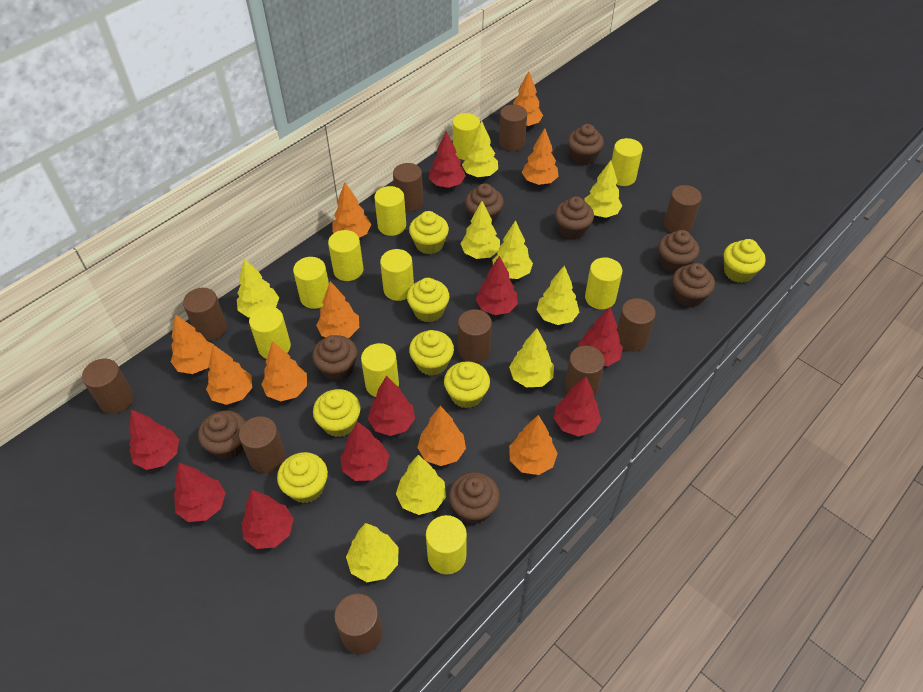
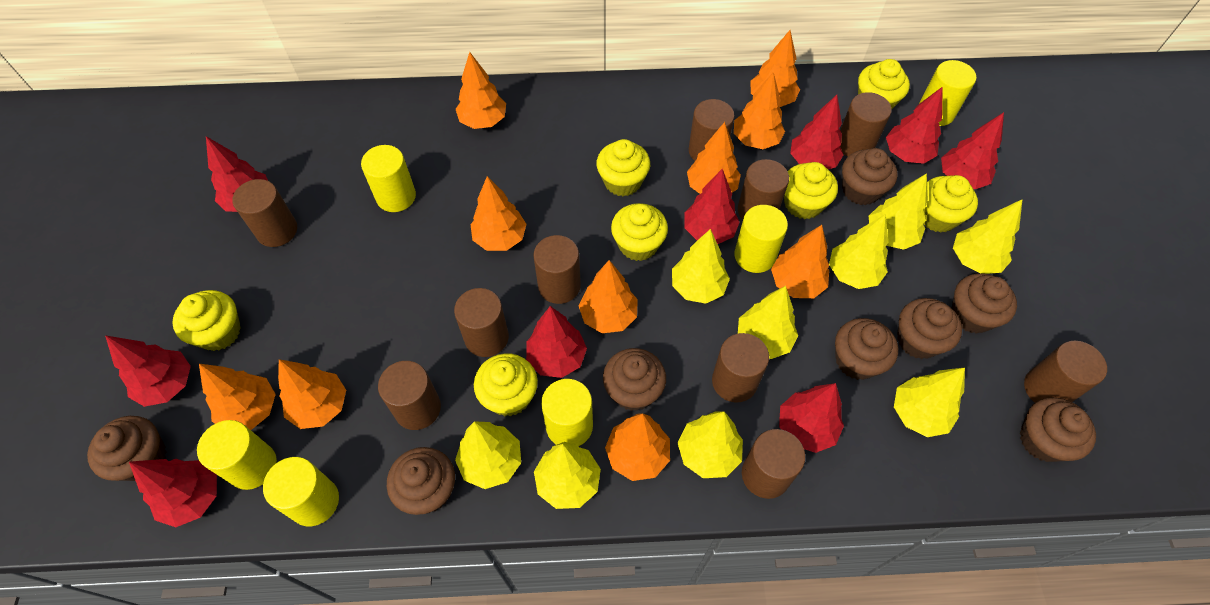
orange tree: [171,314,214,374] [206,345,252,405] [261,341,307,401] [316,281,359,338] [332,182,371,238] [417,406,466,466] [509,415,558,475] [513,71,543,127] [522,128,559,185] = 9 -> [199,364,276,430] [278,359,346,429] [456,52,506,129] [471,176,527,251] [579,260,638,333] [605,414,670,481] [687,122,741,194] [734,72,785,149] [750,30,800,107] [771,225,829,298] = 10
yellow cylinder: [249,306,291,359] [293,257,329,309] [328,230,363,281] [361,343,399,397] [374,186,406,236] [380,249,414,301] [426,515,467,575] [453,113,480,160] [585,257,622,310] [612,138,643,186] = 10 -> [197,420,277,490] [263,457,339,526] [361,145,416,212] [541,379,593,446] [734,205,788,273] [919,60,976,126] = 6

